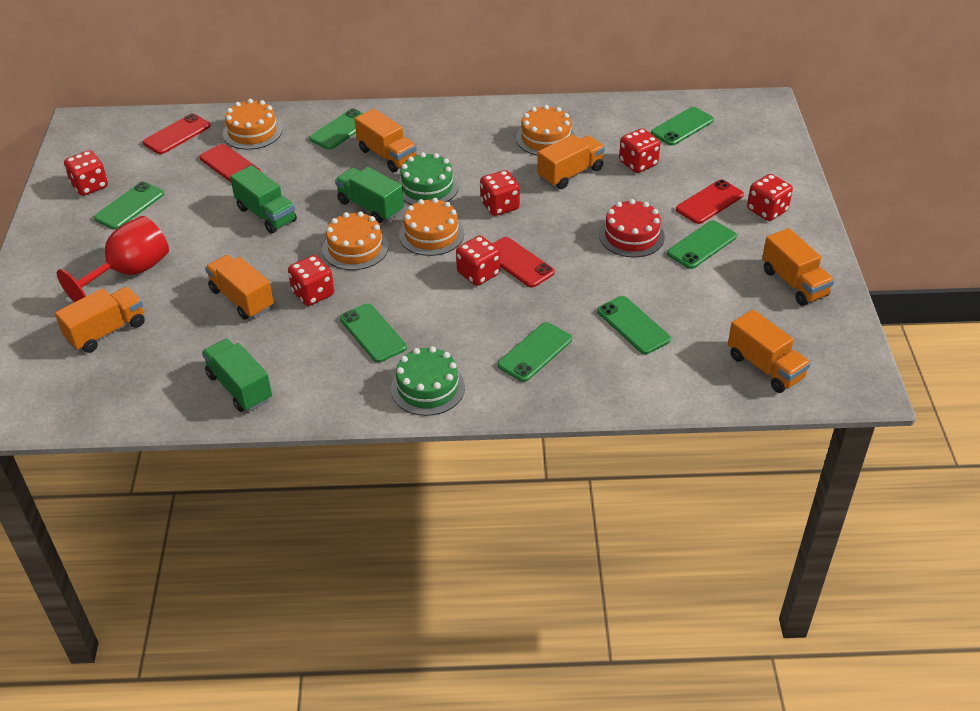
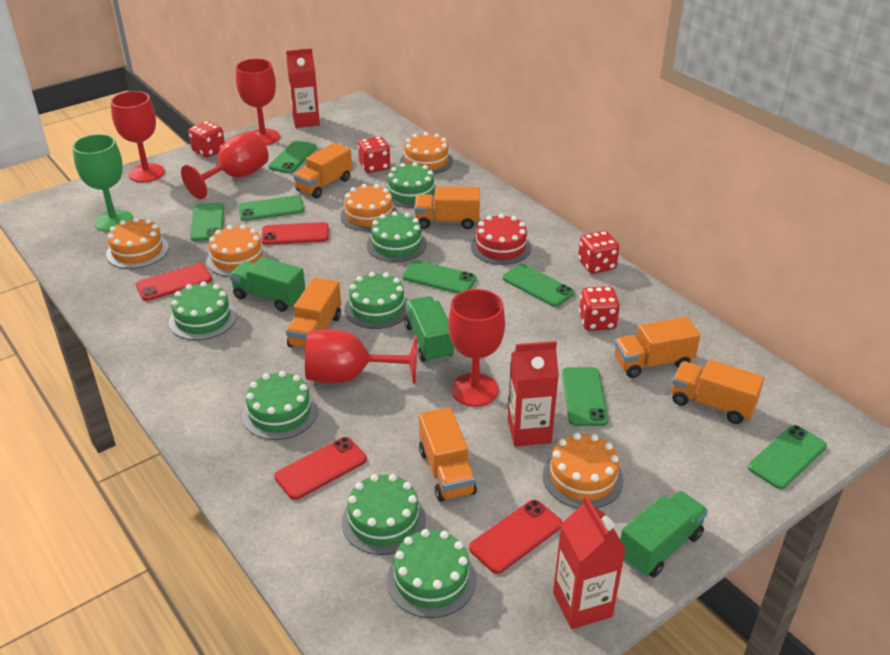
green cake: [391,346,465,416] [398,152,459,205] = 2 -> [169,281,237,340] [242,371,318,440] [342,474,426,555] [345,272,408,329] [367,211,427,262] [385,162,437,208] [387,529,476,618] = 7
green goblet: none = 0 -> [73,134,133,232] = 1
orange cake: [223,99,282,150] [322,211,388,270] [399,198,464,256] [516,105,575,156] = 4 -> [106,217,169,269] [206,225,268,277] [341,184,398,232] [400,132,453,174] [543,433,624,508] = 5
red carton: none = 0 -> [286,48,320,128] [508,341,559,447] [553,496,626,629] = 3
red dice: [64,150,108,196] [288,255,334,306] [456,236,500,286] [480,170,520,216] [619,128,660,173] [747,174,793,221] = 6 -> [188,121,225,158] [358,136,391,173] [578,231,619,274] [579,286,620,331] = 4
red goblet: [57,216,169,302] = 1 -> [110,91,165,182] [181,131,269,199] [236,59,280,145] [305,329,417,384] [448,289,505,407] = 5

